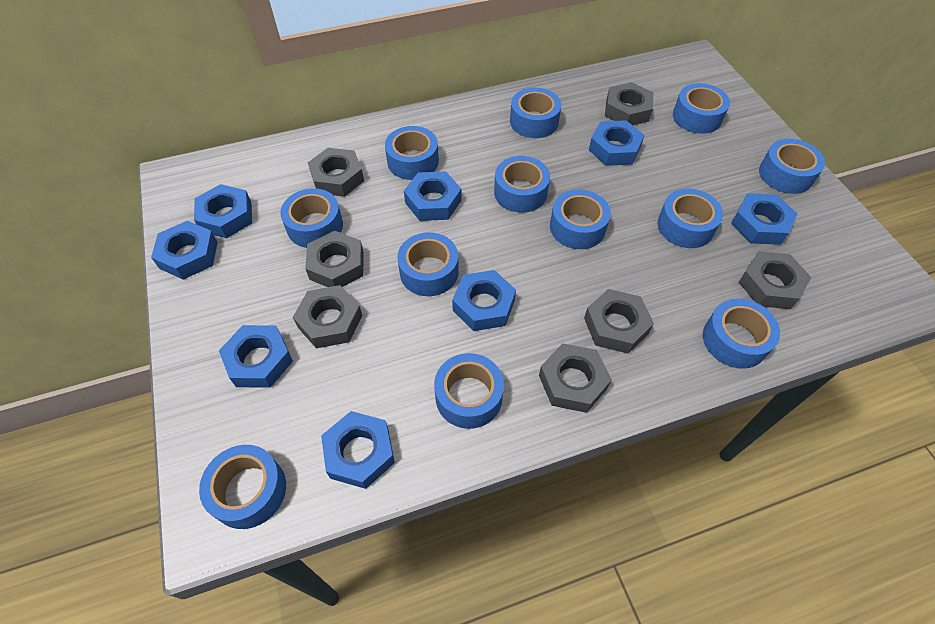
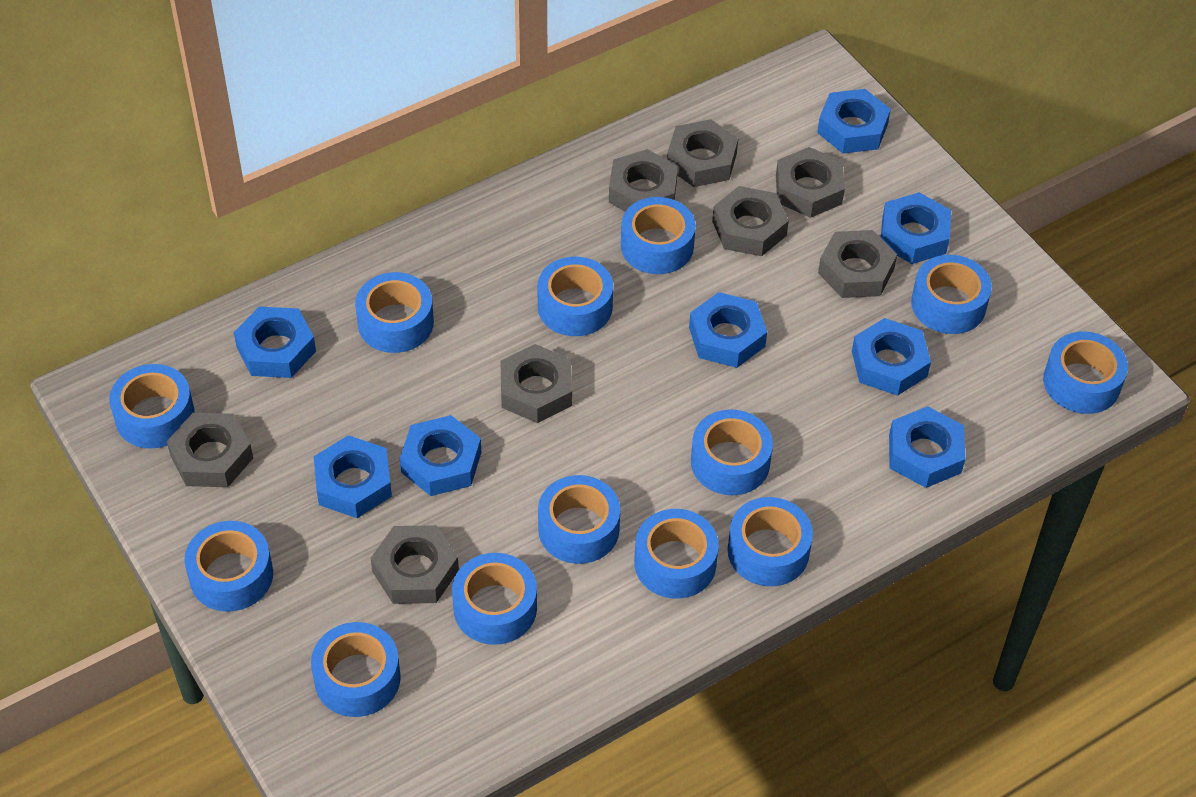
blue tape: [199,445,286,529] [280,188,343,248] [385,126,439,180] [397,232,459,296] [434,353,504,429] [494,156,550,213] [510,88,561,138] [550,189,611,249] [658,189,723,248] [673,83,730,134] [703,299,780,369] [759,139,825,194] = 12 -> [109,364,195,448] [184,521,273,612] [311,622,401,717] [355,272,434,353] [452,553,537,645] [537,257,613,336] [538,475,620,564] [621,197,696,274] [634,509,719,599] [691,410,773,495] [728,497,813,586] [911,255,992,334] [1043,331,1128,414] = 13
grey nut: [293,285,362,348] [305,231,364,287] [308,148,364,197] [539,343,612,413] [584,289,654,354] [605,82,653,125] [739,251,811,309] = 7 -> [167,413,253,487] [371,525,459,604] [500,344,572,423] [609,149,678,211] [667,119,738,187] [712,186,789,256] [776,147,845,218] [818,230,897,298] = 8

